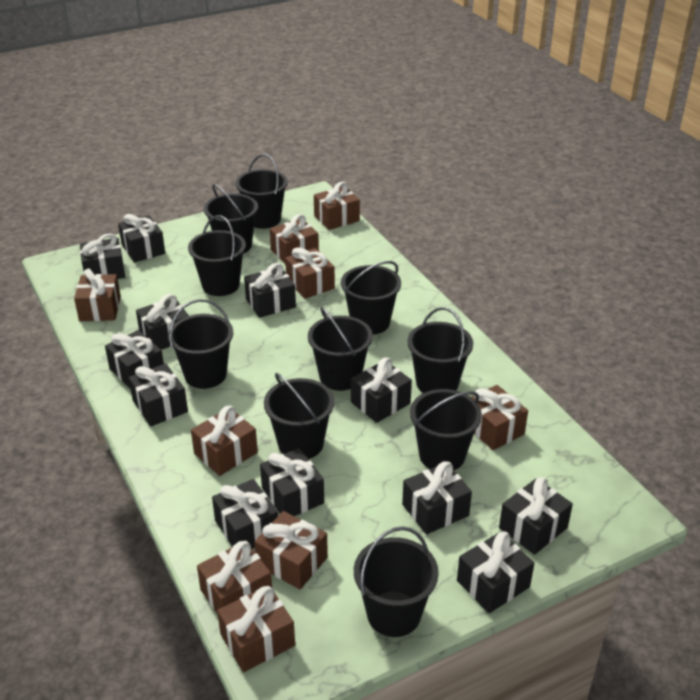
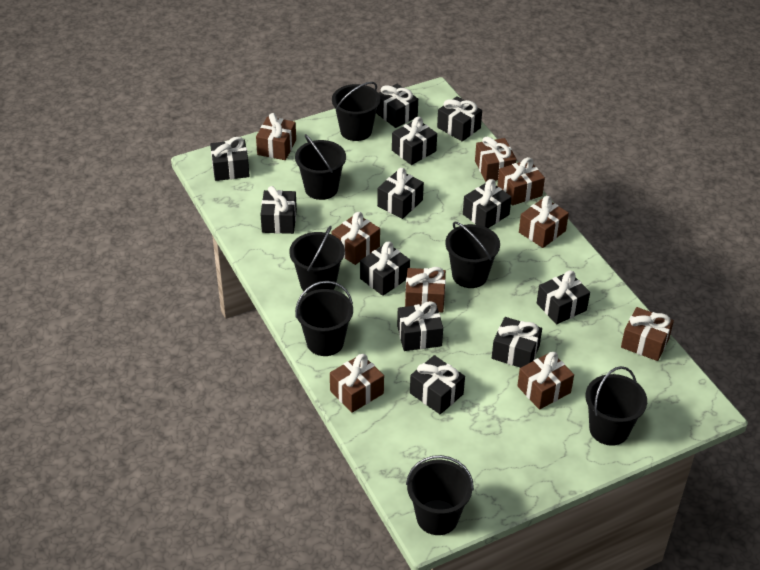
black bucket: [168,299,233,389] [188,215,246,296] [204,184,258,254] [235,154,288,229] [264,373,334,459] [308,307,373,391] [341,261,401,335] [354,526,439,637] [408,307,473,393] [410,389,482,470] = 10 -> [289,226,345,294] [295,134,346,200] [295,281,353,356] [332,82,380,141] [406,455,474,535] [445,222,500,288] [585,366,647,446] = 7

